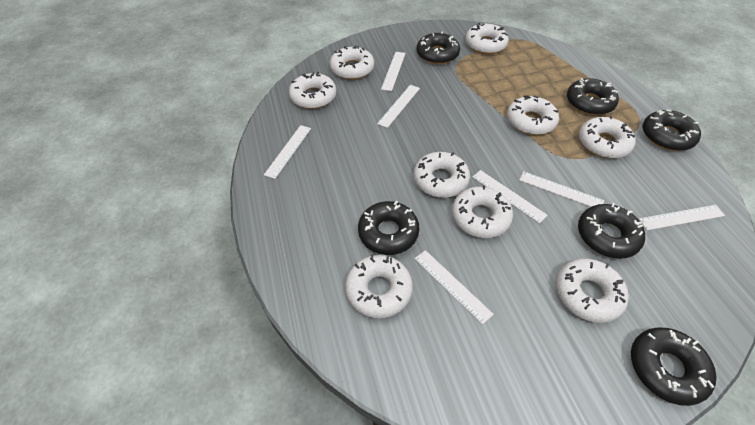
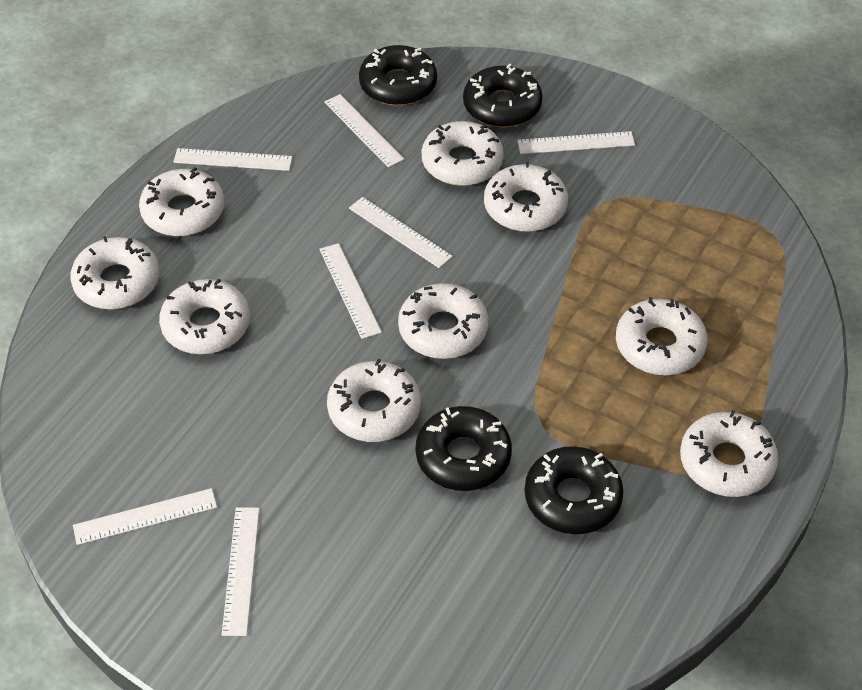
black donut: [358,201,419,255] [417,32,460,64] [567,78,619,115] [578,203,645,259] [631,328,717,406] [643,109,701,151] = 6 -> [359,45,437,106] [415,406,512,491] [463,63,543,127] [525,446,624,534] = 4

